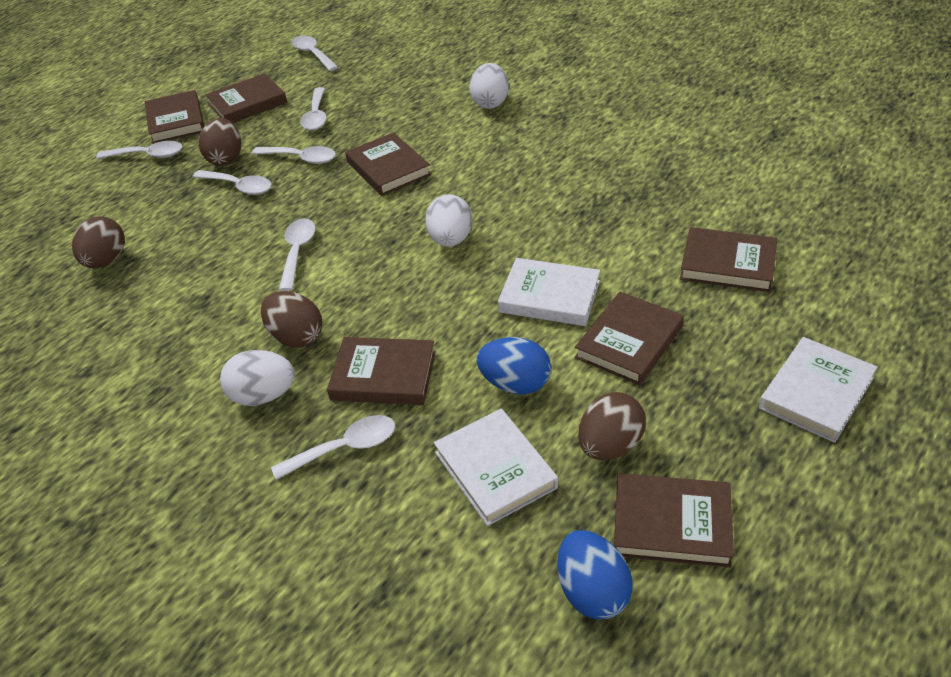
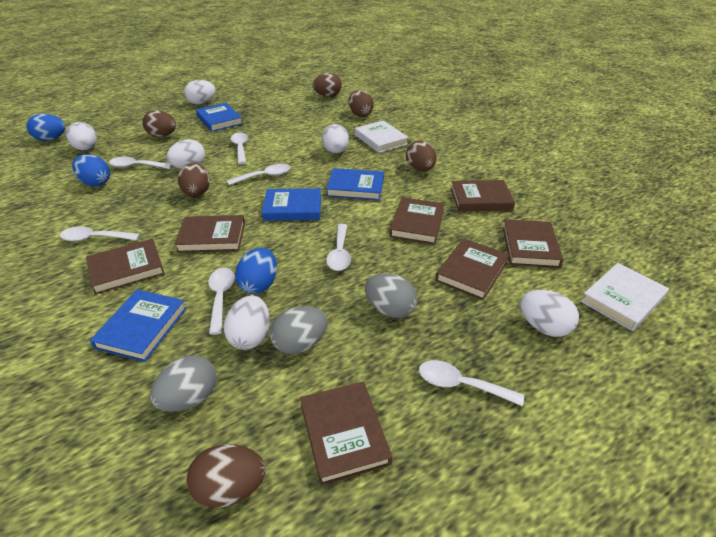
blue book: none = 0 -> [90,290,187,362] [196,103,243,132] [262,188,321,221] [326,168,384,201] = 4
blue egg: [477,337,551,395] [557,530,633,620] = 2 -> [26,114,65,141] [72,154,110,186] [235,248,277,294] = 3
brown egg: [72,216,125,268] [199,118,241,166] [261,291,322,347] [578,392,646,460] = 4 -> [142,110,176,137] [178,163,210,197] [186,444,266,508] [313,73,342,97] [349,90,374,117] [406,141,437,171] = 6
grey egg: none = 0 -> [150,355,217,412] [270,306,328,354] [365,273,417,318] = 3
white book: [434,409,558,526] [498,258,600,326] [759,337,878,443] = 3 -> [355,120,409,153] [581,263,669,331] = 2
white egg: [220,350,295,406] [425,194,472,247] [469,63,509,109] = 3 -> [66,122,97,150] [167,139,205,169] [184,80,216,104] [224,295,270,350] [322,124,349,153] [520,290,579,337] = 6

